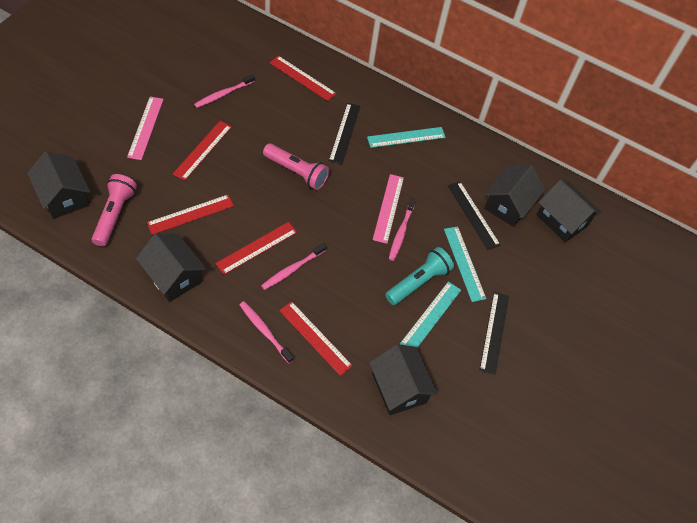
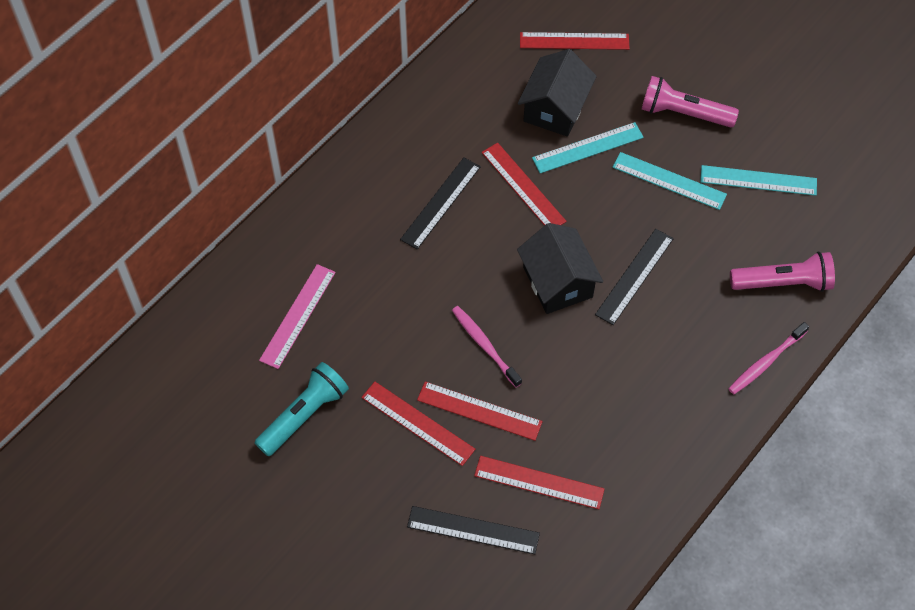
black house: [27,151,90,219] [136,233,206,302] [369,344,438,415] [484,165,545,227] [537,179,602,242] = 5 -> [517,223,603,314] [518,49,597,137] = 2
pink ruler: [127,96,164,160] [373,174,404,244] = 2 -> [259,264,336,369] = 1
pink toothbrush: [194,74,255,108] [240,301,294,363] [261,243,326,290] [389,198,416,261] = 4 -> [452,306,522,388] [728,322,809,394] = 2

